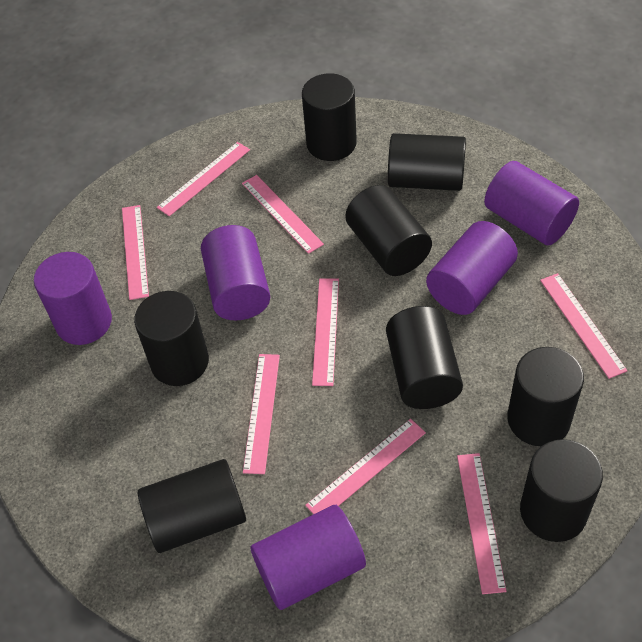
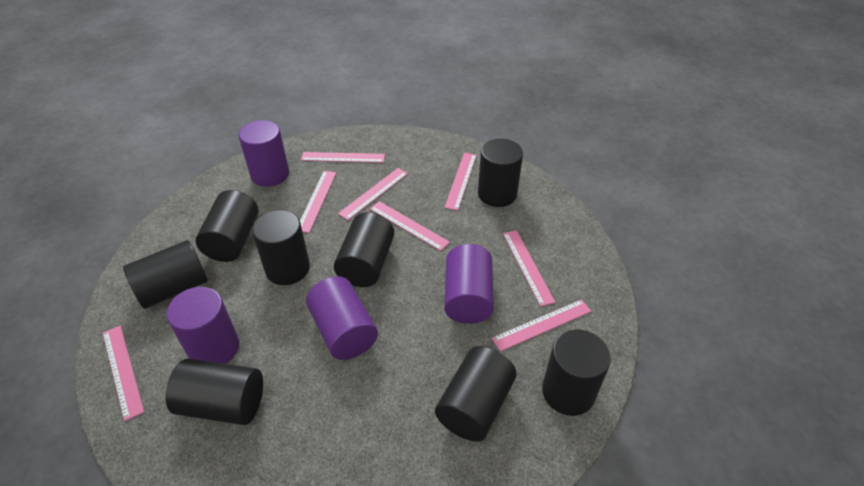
purple cylinder: [34,252,112,345] [201,225,270,320] [251,505,366,610] [426,221,518,315] [484,161,579,245] = 5 -> [167,287,239,364] [239,120,289,187] [306,276,378,360] [444,244,494,324] = 4

